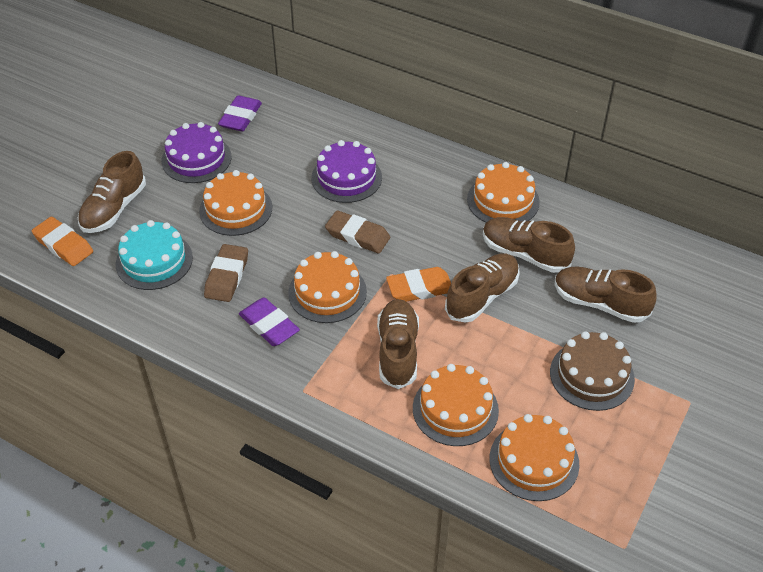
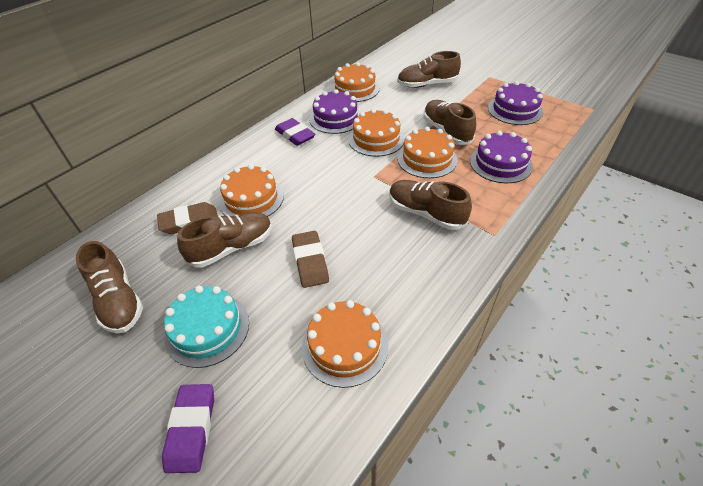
brown cake: [550,331,635,411] = 1 -> none = 0
orange eraser: [32,217,93,266] [386,267,451,302] = 2 -> none = 0
purple cake: [162,122,232,183] [312,140,382,203] = 2 -> [309,89,361,134] [470,131,533,183] [488,81,543,125] = 3

